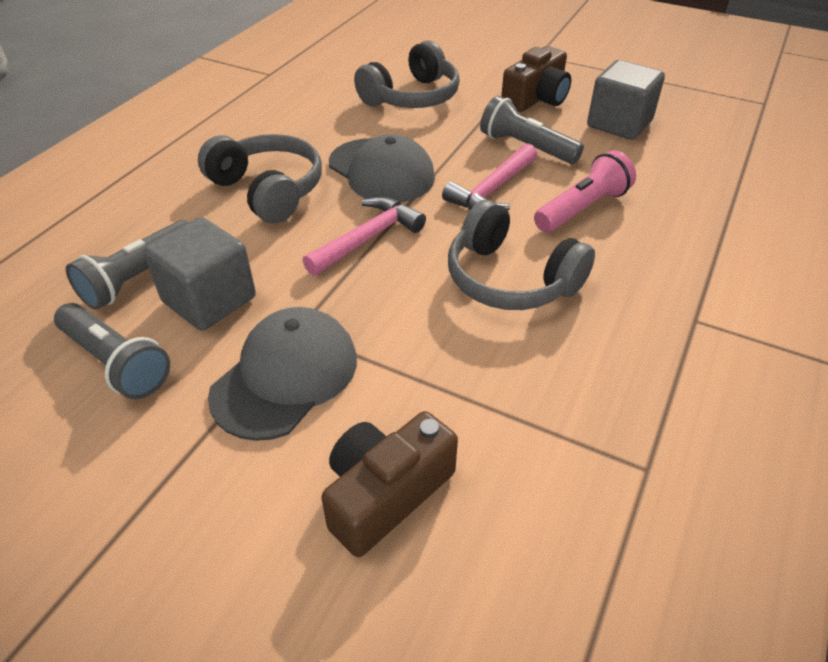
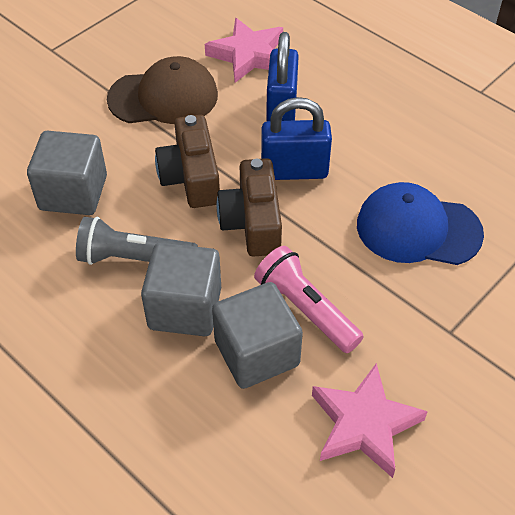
blue cap: none = 0 -> [357,182,484,265] = 1
blue padlock: none = 0 -> [261,97,332,180] [266,32,299,122] = 2
brown cap: none = 0 -> [107,56,218,124] = 1
grey cap: [208,307,357,441] [329,134,435,203] = 2 -> none = 0
grey cube: [144,217,256,331] [587,60,665,140] = 2 -> [27,131,107,215] [141,243,221,336] [212,282,303,389] = 3
grey flashlight: [54,303,170,399] [66,220,189,310] [480,95,584,164] = 3 -> [76,217,198,265] = 1
grey headphones: [198,134,322,223] [354,41,460,108] [448,200,595,310] = 3 -> none = 0
pink hammer: [303,197,426,276] [442,143,537,210] = 2 -> none = 0
pink star: none = 0 -> [205,18,283,83] [312,363,428,478] = 2

